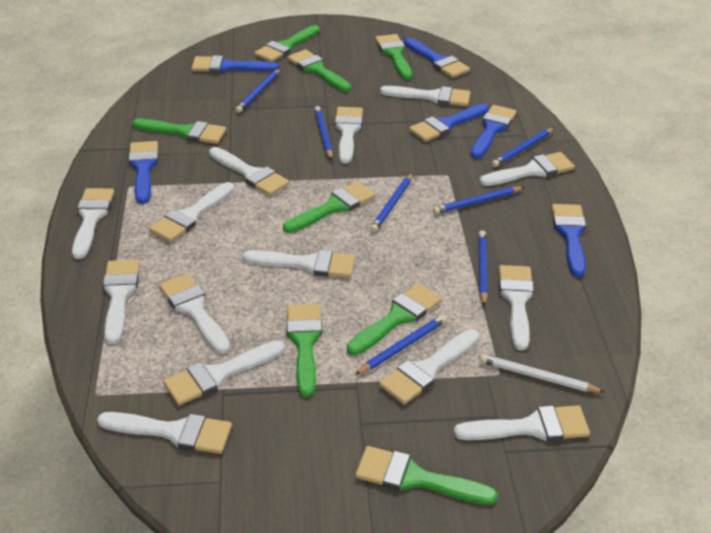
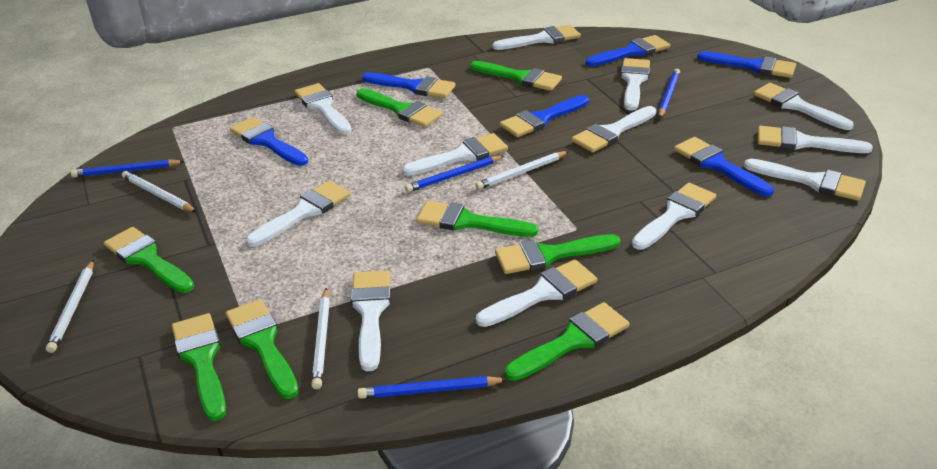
blue pencil: [235,69,280,113] [314,106,333,160] [355,315,447,375] [370,173,413,232] [433,187,524,214] [478,230,488,306] [492,128,554,167] = 7 -> [71,159,185,177] [358,376,508,399] [405,156,504,192] [658,69,680,118] = 4
white brush: [72,188,114,259] [97,412,232,454] [103,260,140,344] [149,182,234,242] [159,273,230,354] [163,340,285,405] [209,147,289,196] [243,250,355,278] [335,107,363,164] [379,329,479,404] [380,86,470,106] [454,405,590,441] [479,152,575,186] [499,265,534,350] = 14 -> [246,181,350,247] [295,83,351,135] [351,270,391,371] [402,133,508,176] [476,260,597,327] [493,25,581,50] [572,106,656,153] [621,58,650,111] [632,183,716,250] [744,159,866,201] [754,83,854,130] [758,126,873,153] = 12
white pencil: [480,354,604,393] = 1 -> [46,260,94,353] [122,171,196,212] [311,288,330,389] [475,151,569,190] = 4

